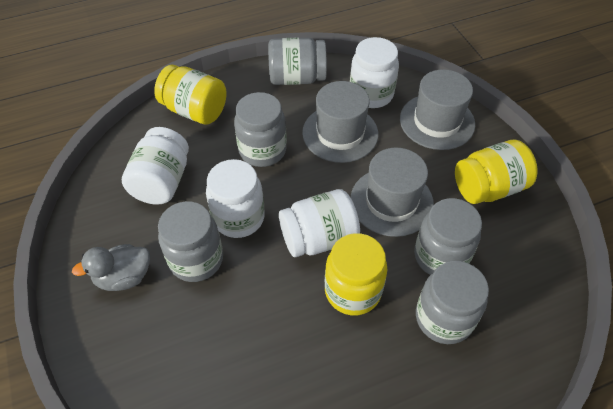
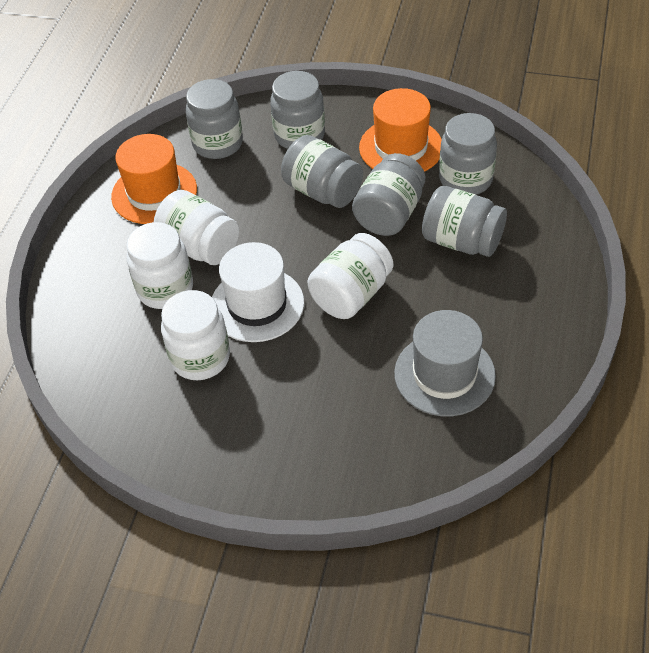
grey duck: [72,244,150,291] = 1 -> none = 0
grey hat: [302,81,378,163] [351,147,434,237] [400,69,475,150] = 3 -> [394,310,496,417] = 1
grey jar: [158,201,223,282] [234,92,287,167] [268,37,327,85] [414,198,482,275] [416,261,489,344] = 5 -> [186,79,243,159] [270,71,325,149] [281,135,363,208] [352,153,425,236] [422,186,507,257] [439,113,497,195] = 6
orange hat: none = 0 -> [111,134,197,224] [359,88,442,172] = 2
white hat: none = 0 -> [212,242,304,342] = 1
yellow jar: [154,65,227,125] [325,233,387,316] [455,140,538,204] = 3 -> none = 0

